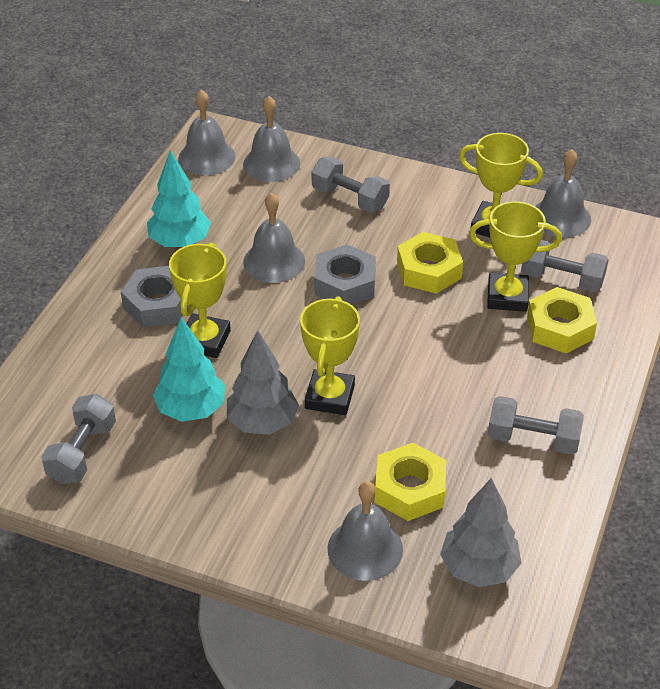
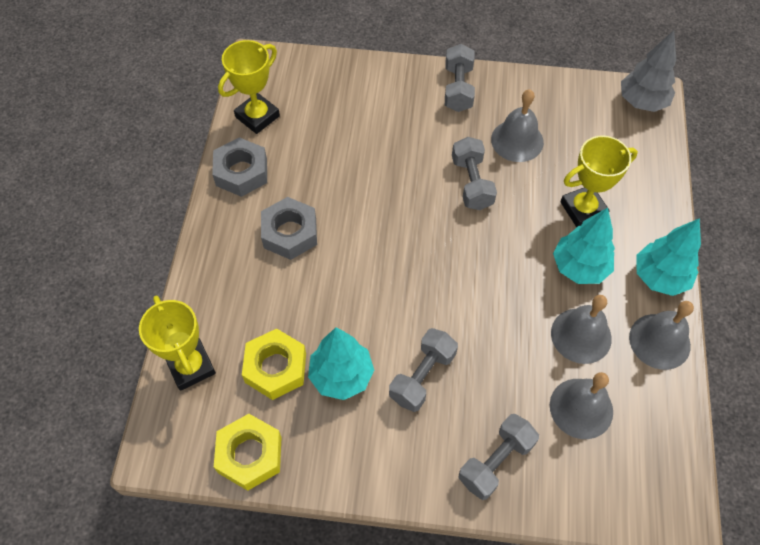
grey bell: [178,89,236,175] [243,96,300,182] [243,193,305,283] [327,481,403,581] [535,149,591,237] = 5 -> [491,89,544,162] [550,372,613,439] [551,295,612,364] [629,301,694,370] = 4
grey tree: [227,330,299,435] [440,478,521,587] = 2 -> [621,30,676,112] = 1
turquoise tree: [147,150,211,248] [153,317,225,422] = 2 -> [308,327,374,400] [553,208,615,284] [636,218,701,296] = 3
yellow nut: [375,443,446,521] [397,232,463,294] [527,287,597,354] = 3 -> [214,414,282,491] [242,329,306,400] = 2
yellow trophy: [169,243,231,358] [300,296,360,415] [459,133,543,237] [469,201,562,312] = 4 -> [139,296,216,391] [218,40,280,134] [560,135,638,227] = 3

